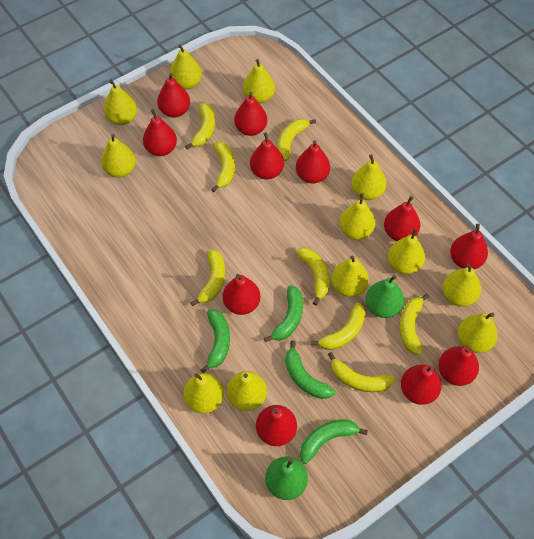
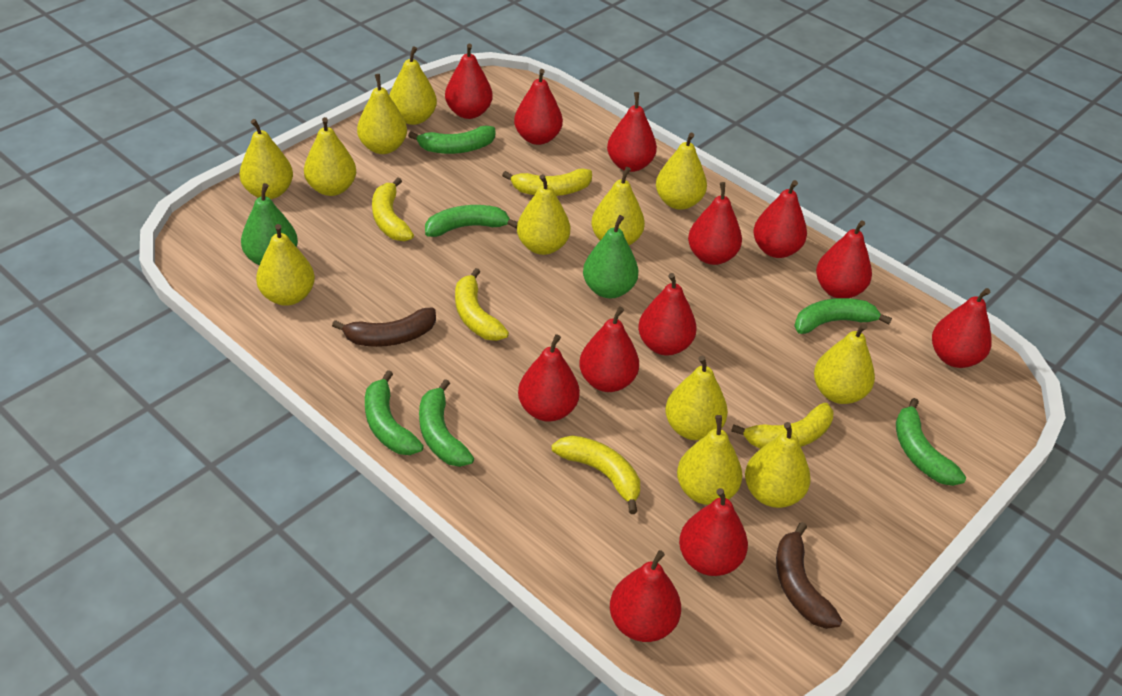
brown banana: none = 0 -> [332,308,436,347] [776,522,843,629] = 2
green banana: [201,309,230,373] [264,285,303,342] [285,341,335,399] [300,420,368,464] = 4 -> [365,370,424,455] [408,125,495,154] [419,379,474,467] [425,205,518,237] [794,298,892,334] [896,398,966,486] = 6
red pear: [143,109,177,156] [157,73,190,118] [223,274,260,315] [234,92,267,136] [250,132,284,179] [256,405,297,446] [296,140,330,184] [384,196,420,241] [401,365,442,405] [438,346,479,386] [450,224,488,269] = 11 -> [445,44,493,119] [514,69,563,145] [518,334,580,422] [579,306,639,392] [607,92,657,172] [610,550,681,642] [638,273,697,356] [679,488,748,576] [688,182,742,265] [753,180,807,258] [816,220,872,298] [932,288,992,368] = 12
yellow banana: [185,103,215,149] [191,249,225,306] [211,142,235,192] [277,119,316,161] [296,247,330,305] [310,303,365,350] [328,352,395,392] [399,294,429,355] = 8 -> [372,178,414,241] [455,268,509,341] [502,168,592,196] [552,435,640,514] [731,403,834,449] = 5

